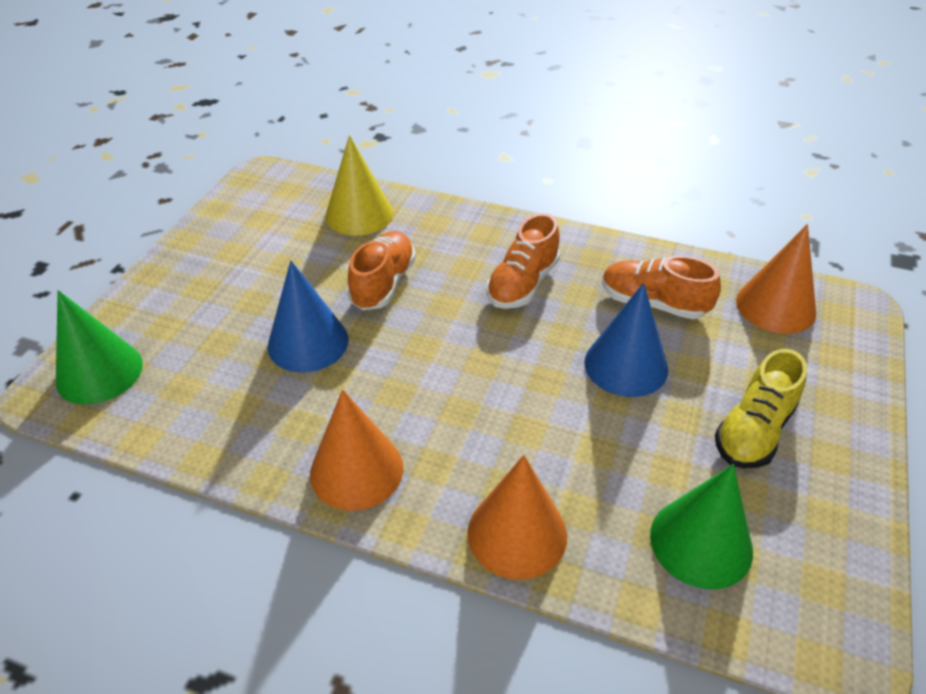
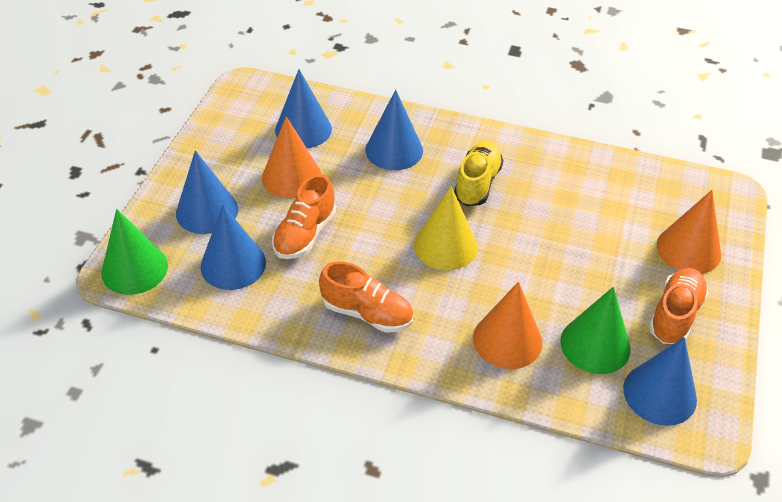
blue cone: [268,260,349,373] [584,283,668,397] = 2 -> [176,150,238,234] [201,204,266,290] [275,69,332,148] [365,90,423,170] [623,337,697,426] = 5

